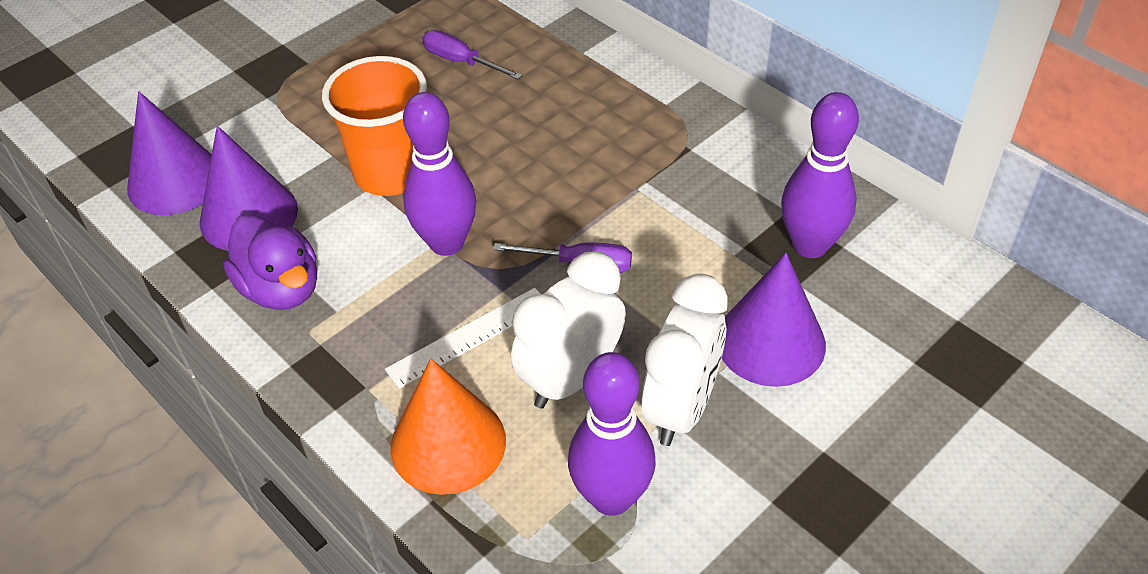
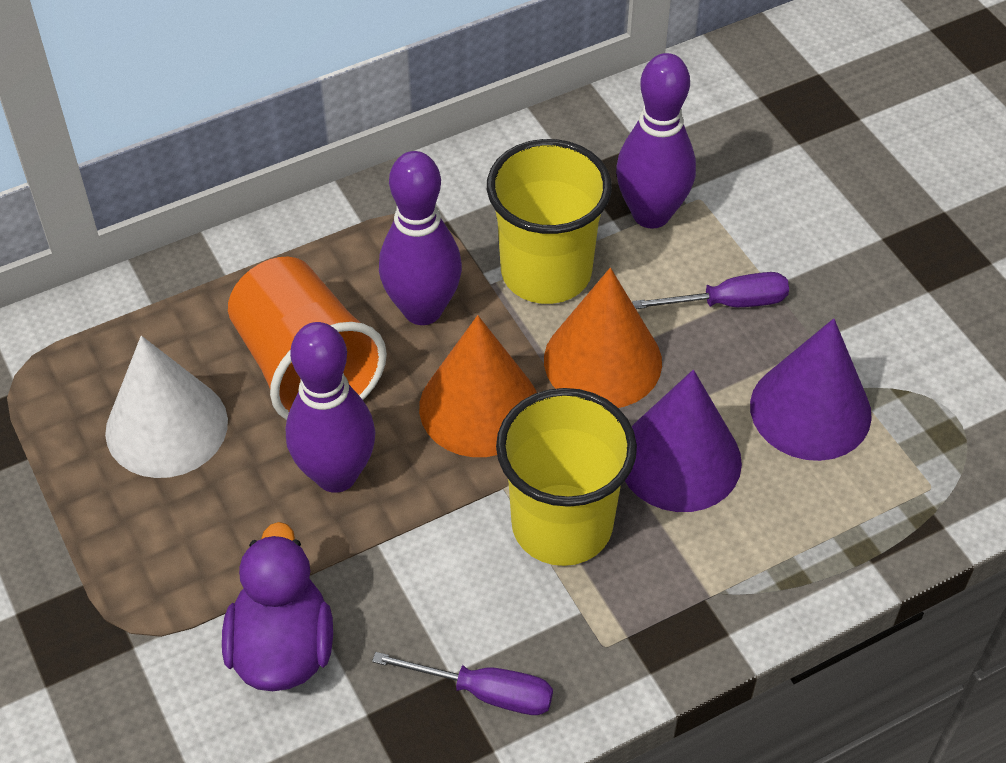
orange cone: [391,359,506,495] = 1 -> [419,315,537,457] [544,268,662,408] = 2
purple cone: [127,91,212,215] [200,126,298,251] [722,253,826,387] = 3 -> [625,370,742,512] [750,318,872,461] = 2
white clock: [511,251,626,409] [641,274,728,446] = 2 -> none = 0
white cone: none = 0 -> [105,336,228,478] = 1
white ruler: [385,288,540,389] = 1 -> none = 0
yellow cup: none = 0 -> [487,139,612,304] [496,388,637,566] = 2

